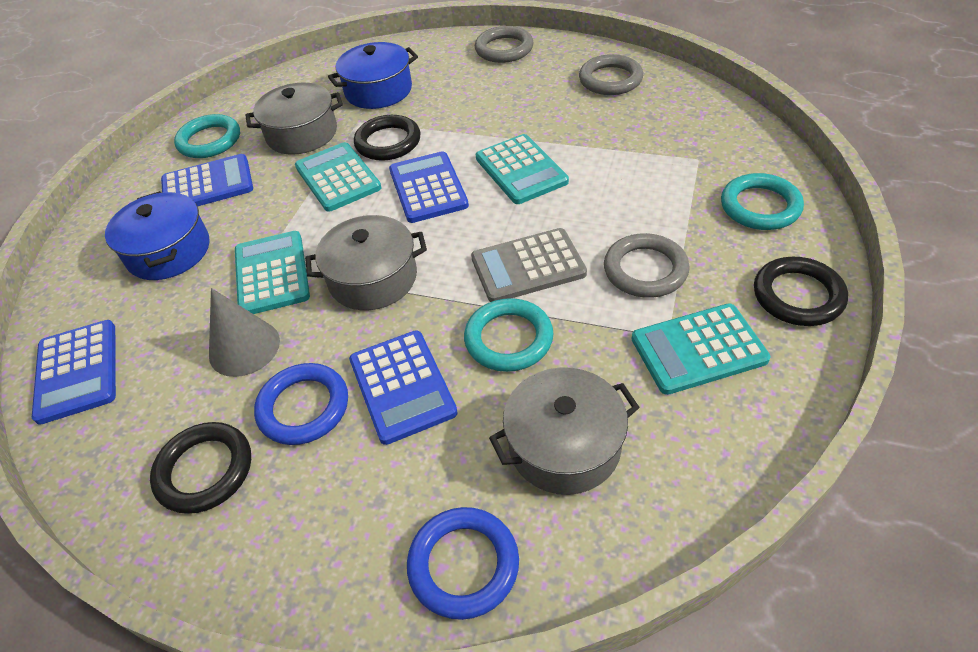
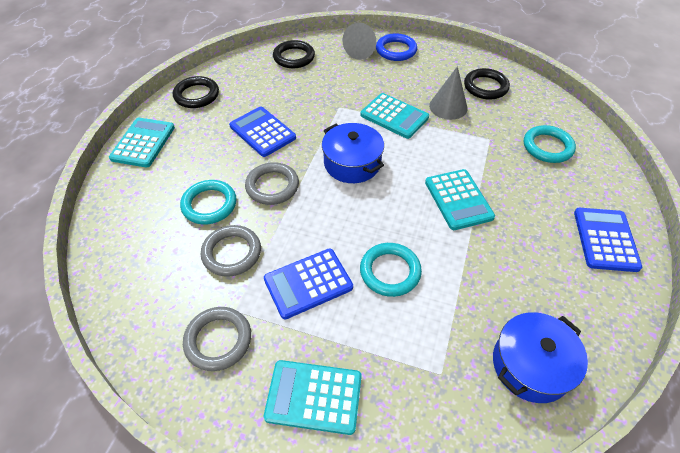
blue calculator: [32,320,116,425] [161,154,253,206] [349,330,458,445] [389,151,469,223] = 4 -> [229,107,296,157] [264,249,353,319] [574,208,642,272] = 3
blue ring: [254,363,348,445] [407,507,519,620] = 2 -> [376,33,417,61] = 1
grey calculator: [471,228,587,302] = 1 -> none = 0
grey cone: [209,288,280,377] = 1 -> [342,22,376,60] [429,66,468,120] = 2
grey pot: [245,82,343,155] [305,215,427,310] [489,367,640,495] = 3 -> none = 0

